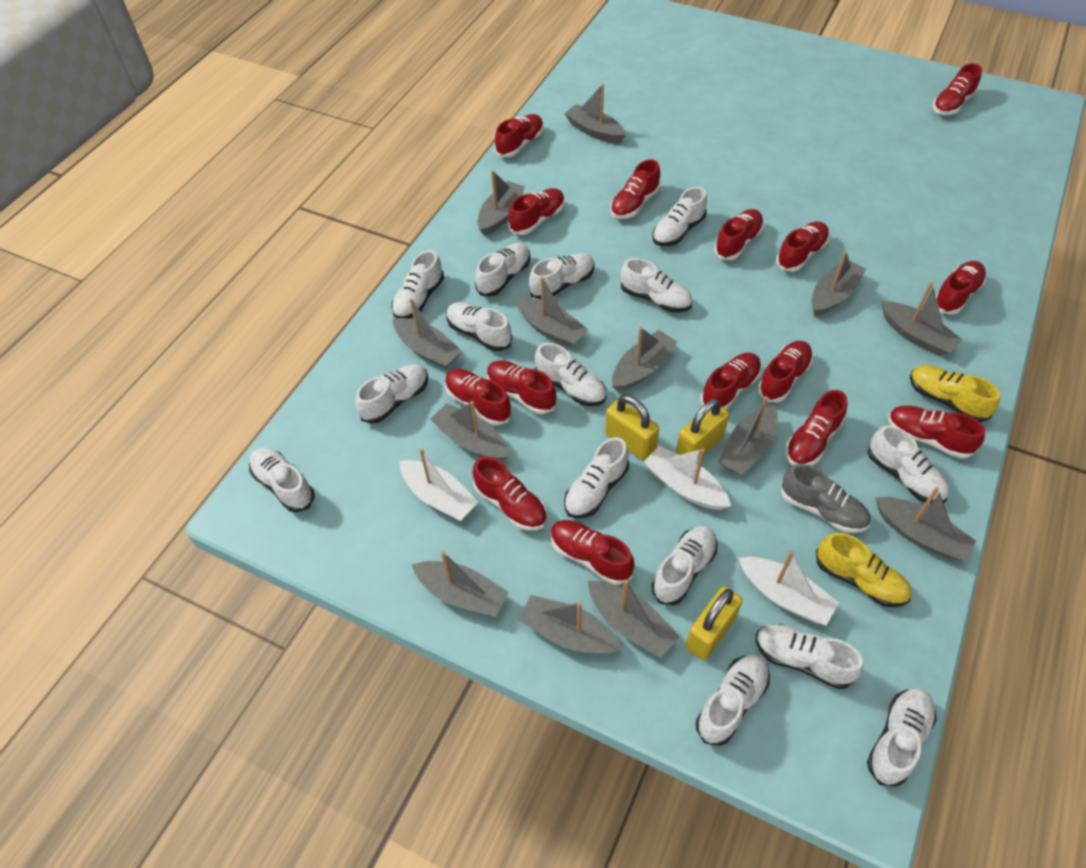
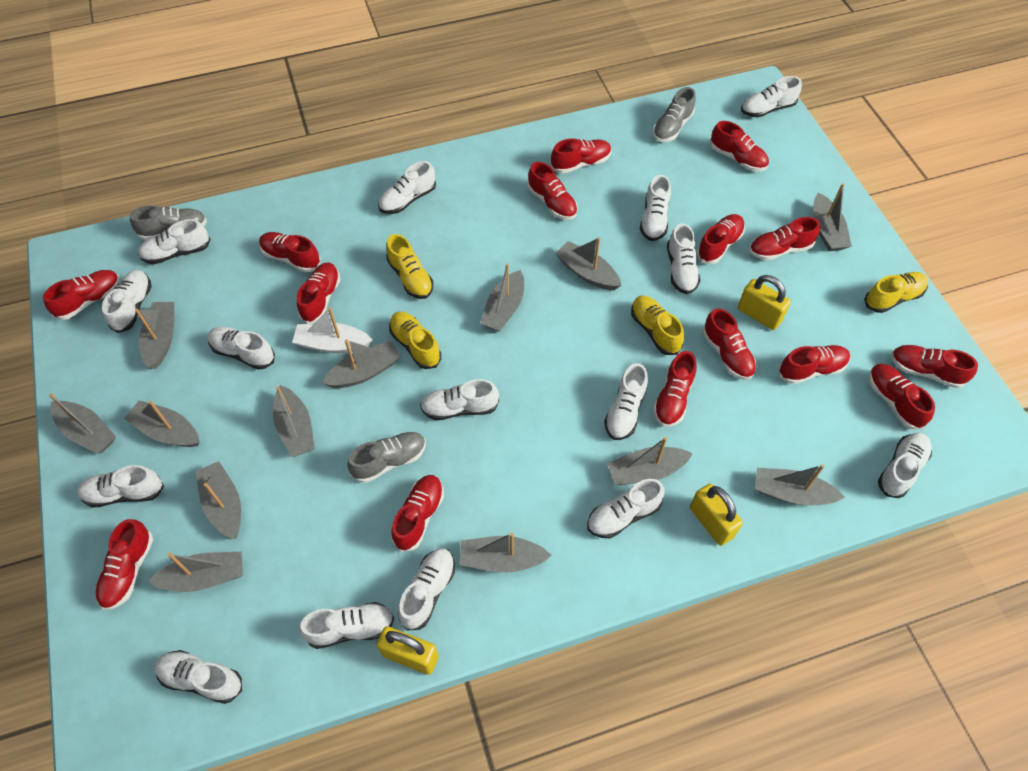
grey shoe: [781,464,871,533] = 1 -> [130,205,207,240] [347,432,426,483] [653,87,696,142] = 3
white boat: [400,448,478,521] [643,446,731,510] [738,551,839,625] = 3 -> [292,307,373,353] = 1
yellow shoe: [816,533,912,607] [910,365,1000,422] = 2 -> [386,234,433,299] [389,312,441,369] [631,295,684,355] [864,272,928,313] = 4

